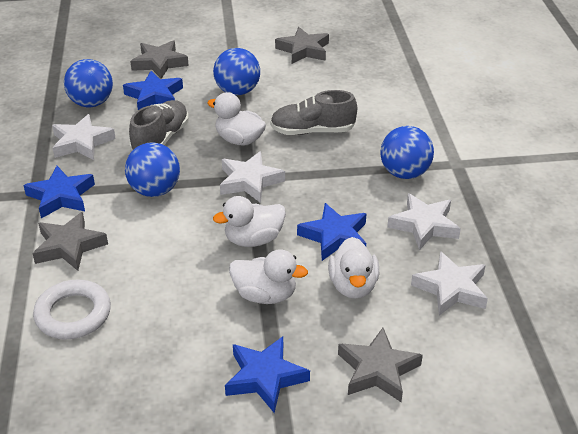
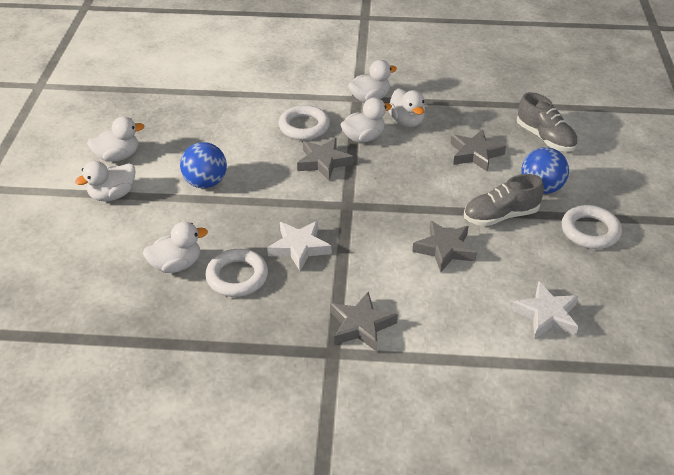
blue ball: [64,59,113,107] [125,142,180,197] [213,48,260,95] [380,126,434,179] = 4 -> [180,142,227,189] [521,147,569,194] = 2
blue star: [23,166,95,218] [123,71,183,110] [225,336,310,413] [297,203,367,261] = 4 -> none = 0
white duck: [208,92,266,146] [213,196,286,247] [229,249,308,304] [328,237,379,299] = 4 -> [75,161,135,201] [87,116,144,162] [143,222,208,273] [340,97,392,143] [348,60,397,103] [388,88,425,127] = 6
white ring: [33,280,111,339] = 1 -> [205,249,268,297] [279,105,330,140] [562,205,622,249] = 3
white star: [52,114,116,160] [220,151,285,203] [387,193,461,250] [411,251,488,316] = 4 -> [267,221,331,271] [511,281,579,339] = 2

